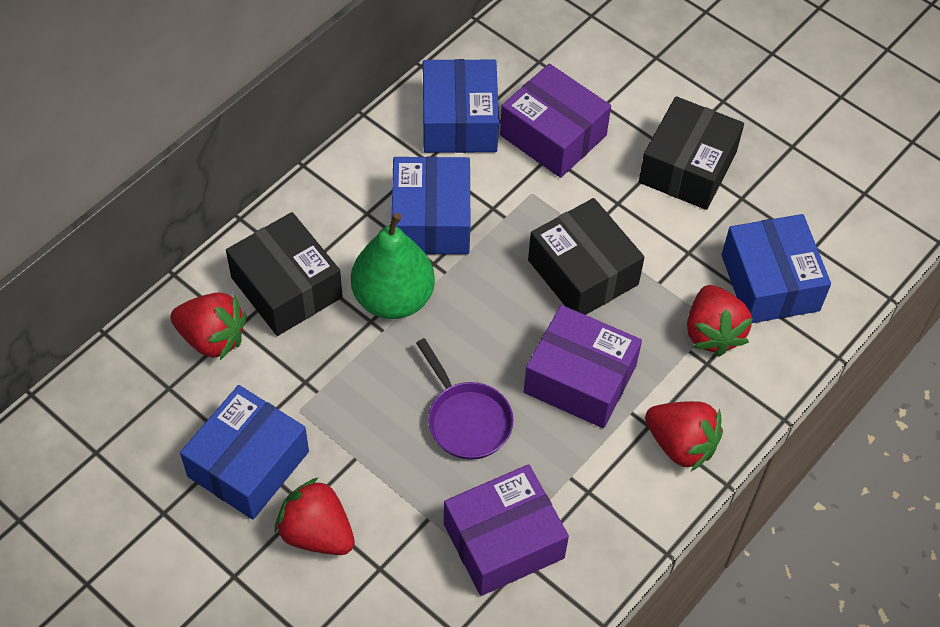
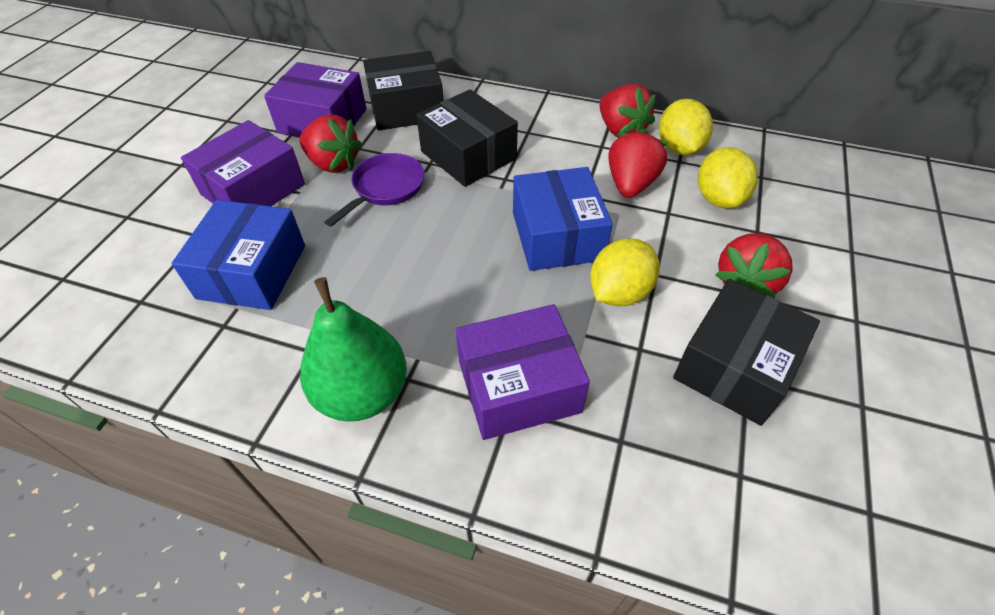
blue box: [180,385,309,520] [392,156,470,254] [423,59,499,153] [721,214,831,323] = 4 -> [171,200,305,310] [513,167,613,271] = 2
yellow lemon: none = 0 -> [590,238,660,306] [659,99,713,155] [698,147,758,209] = 3

